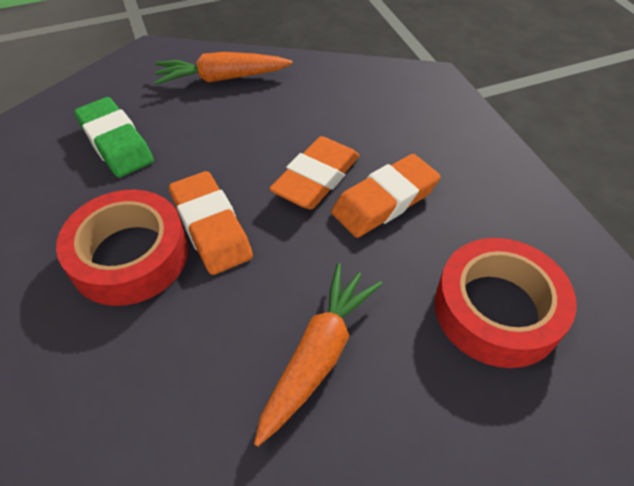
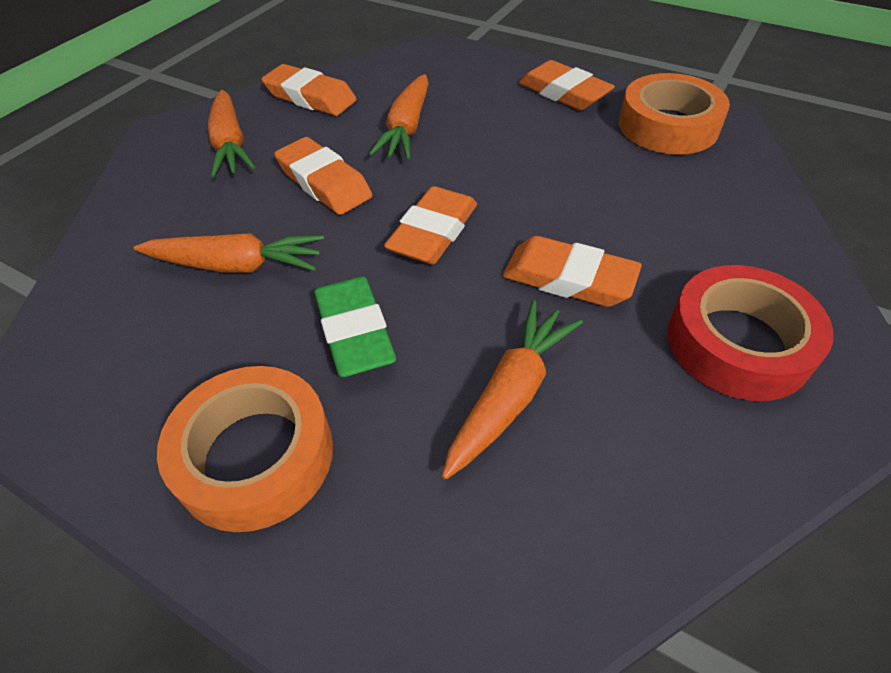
orange carrot: [154,52,293,85] [254,263,383,447] = 2 -> [134,233,324,273] [208,90,255,177] [369,74,429,159] [442,300,583,480] = 4
orange eraser: [169,171,253,275] [269,136,360,209] [331,154,441,238] = 3 -> [261,64,357,116] [274,137,372,215] [384,186,477,264] [503,236,642,307] [519,60,615,110] = 5
orange tape: none = 0 -> [157,366,333,532] [619,73,730,155] = 2
red tape: [56,190,188,306] [435,238,576,368] = 2 -> [668,265,833,401] = 1

